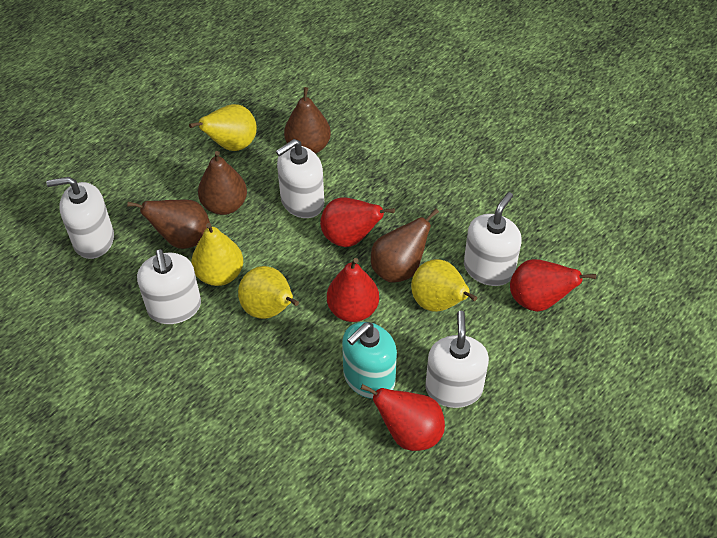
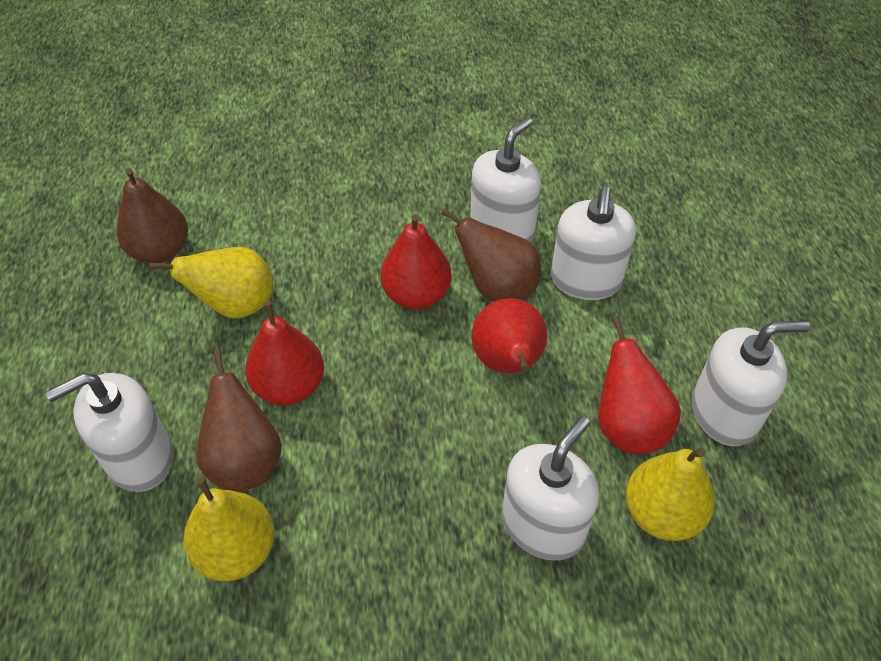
brown pear: [127,200,210,249] [198,151,247,215] [284,87,331,154] [371,208,439,282] = 4 -> [117,168,188,263] [196,349,282,492] [441,208,541,302] = 3
turquoise soap dispenser: [342,322,397,399] = 1 -> none = 0
yellow pear: [189,104,257,151] [191,223,243,286] [238,266,299,319] [411,259,477,312] = 4 -> [149,247,274,319] [183,477,275,581] [626,448,715,541] = 3

